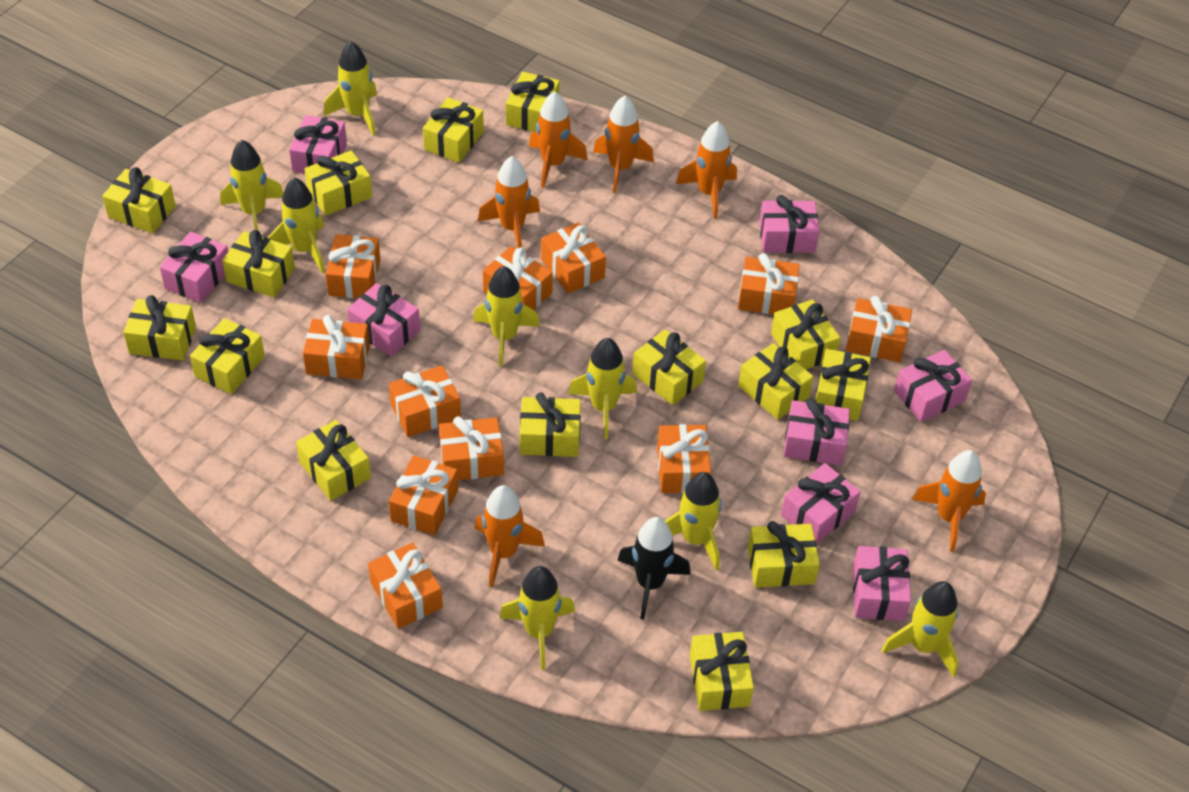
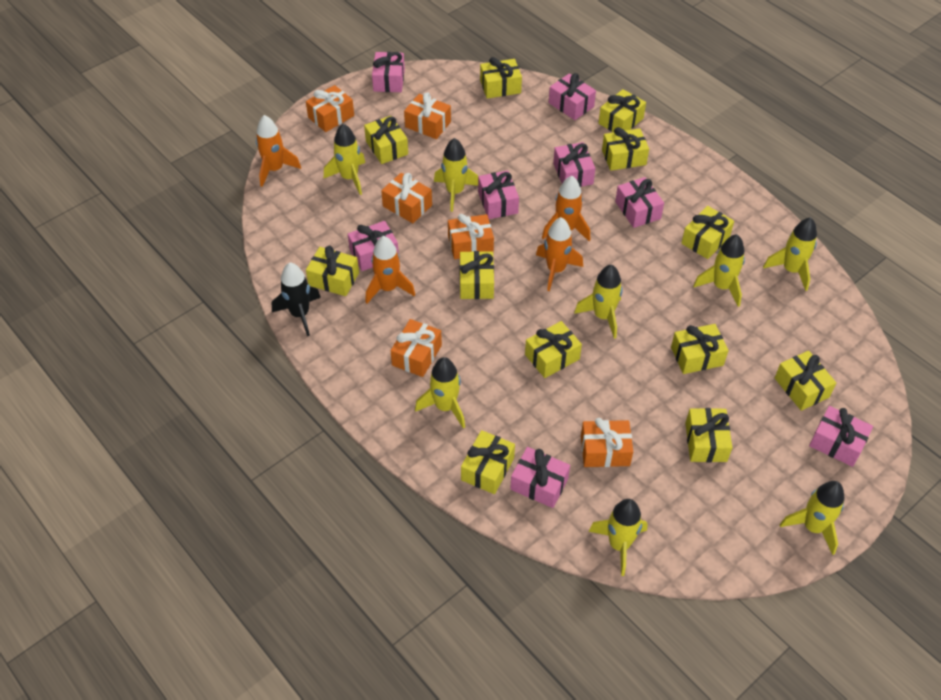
orange gift: [303,315,370,380] [325,234,380,298] [368,543,443,629] [389,365,461,437] [389,455,458,535] [439,416,504,480] [483,246,553,310] [541,223,606,294] [657,424,711,494] [738,253,800,314] [846,296,912,362] = 11 -> [306,85,354,132] [381,173,432,223] [391,319,442,377] [404,92,451,139] [448,214,494,259] [581,418,633,467] = 6
orange rocket: [475,485,545,587] [478,156,540,248] [529,91,588,188] [593,96,654,193] [676,121,737,219] [912,450,986,552] = 6 -> [256,115,301,187] [365,236,415,304] [536,217,583,291] [542,176,590,241] = 4
yellow gift: [102,167,176,234] [123,295,196,361] [190,318,265,394] [222,230,295,298] [296,420,371,501] [304,150,372,216] [423,97,484,163] [506,72,560,132] [520,392,581,457] [632,329,706,405] [690,632,754,711] [738,343,814,420] [748,521,820,588] [771,299,840,369] [815,349,871,421] = 15 -> [306,245,359,296] [364,116,408,164] [460,251,494,299] [461,430,515,494] [480,57,522,99] [525,321,582,378] [599,89,646,132] [602,127,649,171] [671,324,729,374] [681,206,734,259] [685,408,732,462] [775,351,836,411] = 12

